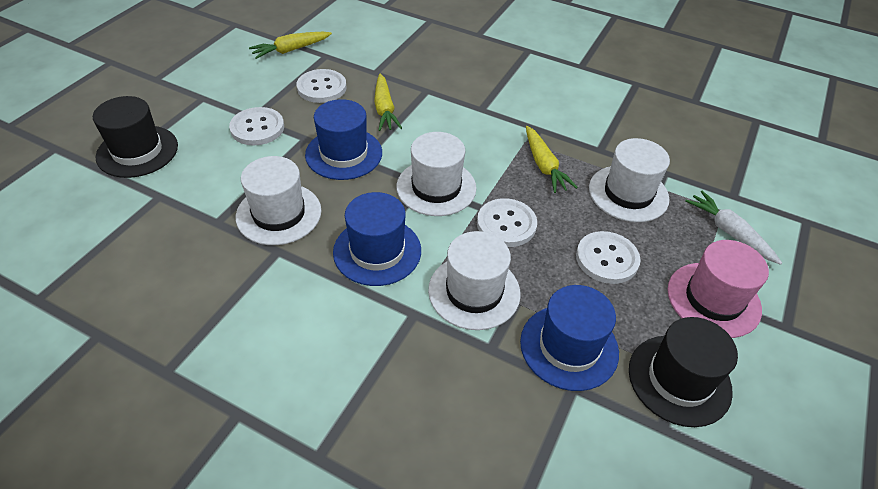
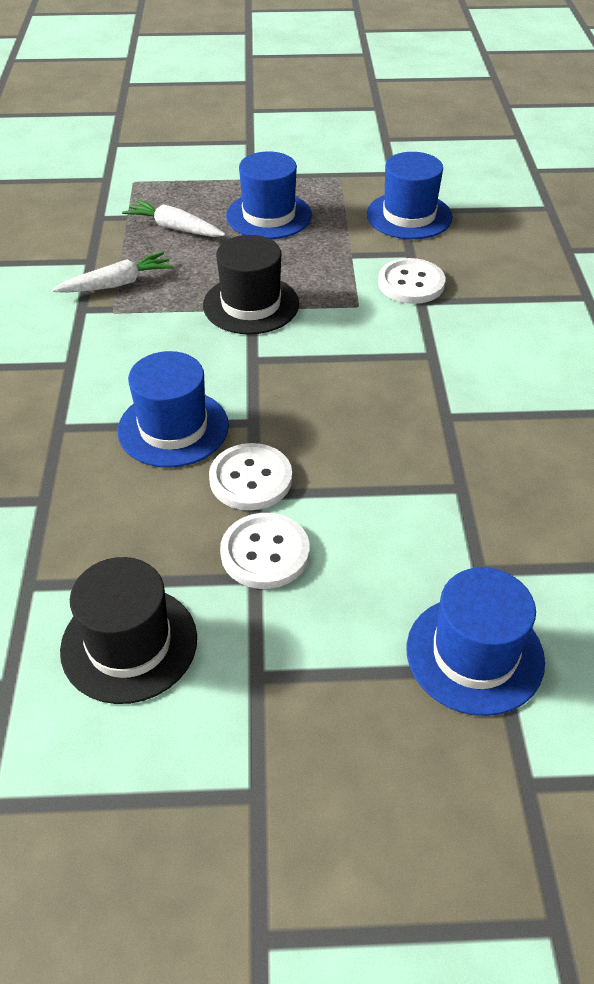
blue hat: [305,99,382,180] [333,192,421,286] [520,285,619,391] = 3 -> [118,351,229,468] [226,151,312,239] [366,152,453,239] [407,567,545,716] = 4
pink hat: [668,240,769,338] = 1 -> none = 0
white button: [229,107,284,145] [297,69,347,103] [477,198,537,247] [576,231,641,284] = 4 -> [209,443,292,510] [220,513,310,589] [378,258,445,304] = 3
white carrot: [685,191,782,265] = 1 -> [52,252,174,293] [122,200,225,237] = 2
white hat: [236,156,321,245] [396,132,477,216] [428,231,521,330] [589,138,670,222] = 4 -> none = 0
yellow carrot: [249,32,332,59] [374,74,402,131] [526,126,578,193] = 3 -> none = 0

